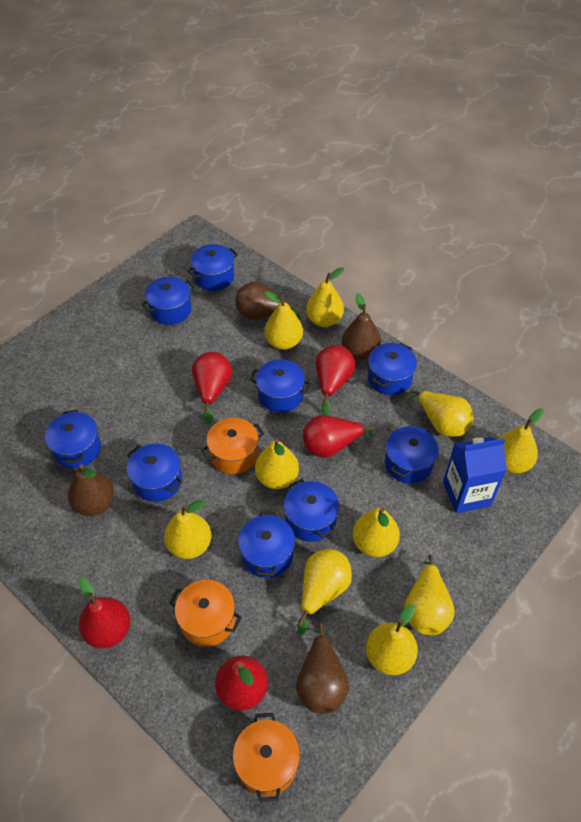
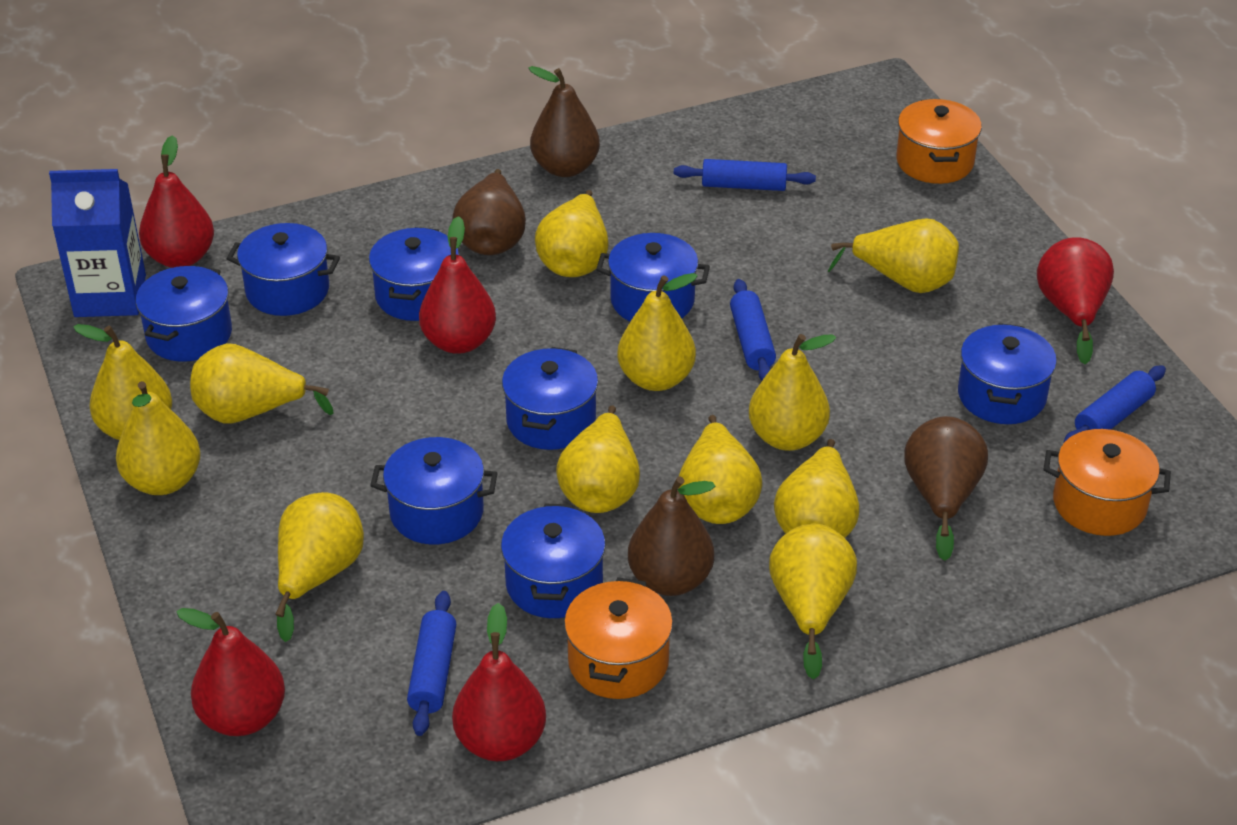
blue pot: [45,409,101,469] [127,443,182,502] [141,277,195,325] [187,244,238,291] [238,512,295,578] [250,359,311,413] [284,479,339,542] [368,343,417,395] [385,425,439,484] = 9 -> [136,265,232,362] [227,223,340,316] [369,227,459,321] [370,437,498,545] [501,503,605,618] [502,347,598,450] [596,233,710,321] [958,323,1057,424] = 8
blue rolling pin: none = 0 -> [407,591,456,736] [674,159,816,191] [730,279,776,381] [1064,365,1166,442] = 4
yellow pear: [164,500,212,559] [255,438,299,489] [264,291,303,350] [297,549,352,635] [306,267,344,327] [353,507,400,557] [366,604,418,675] [404,555,455,635] [406,389,474,437] [498,408,544,473] = 10 -> [73,324,172,440] [116,381,201,495] [190,343,334,424] [275,492,364,642] [535,190,609,277] [556,405,640,513] [617,273,697,391] [678,415,762,524] [749,334,836,451] [769,523,857,679] [774,439,859,538] [827,218,959,293] = 12

